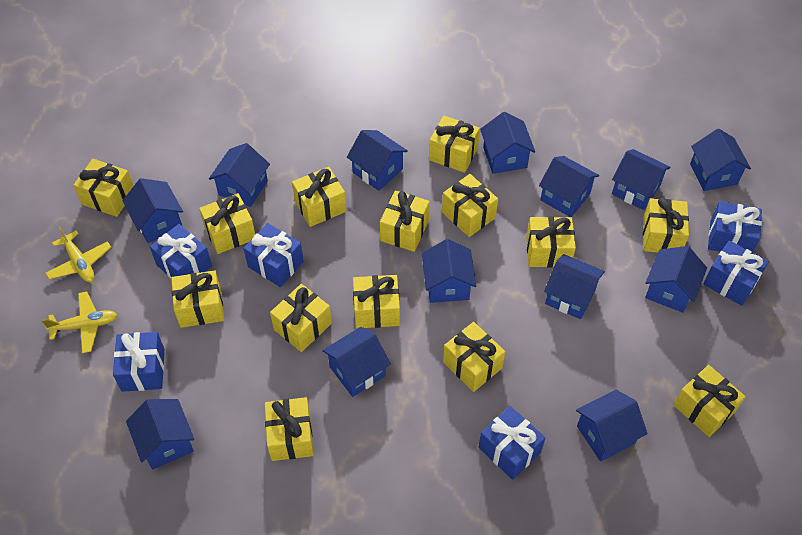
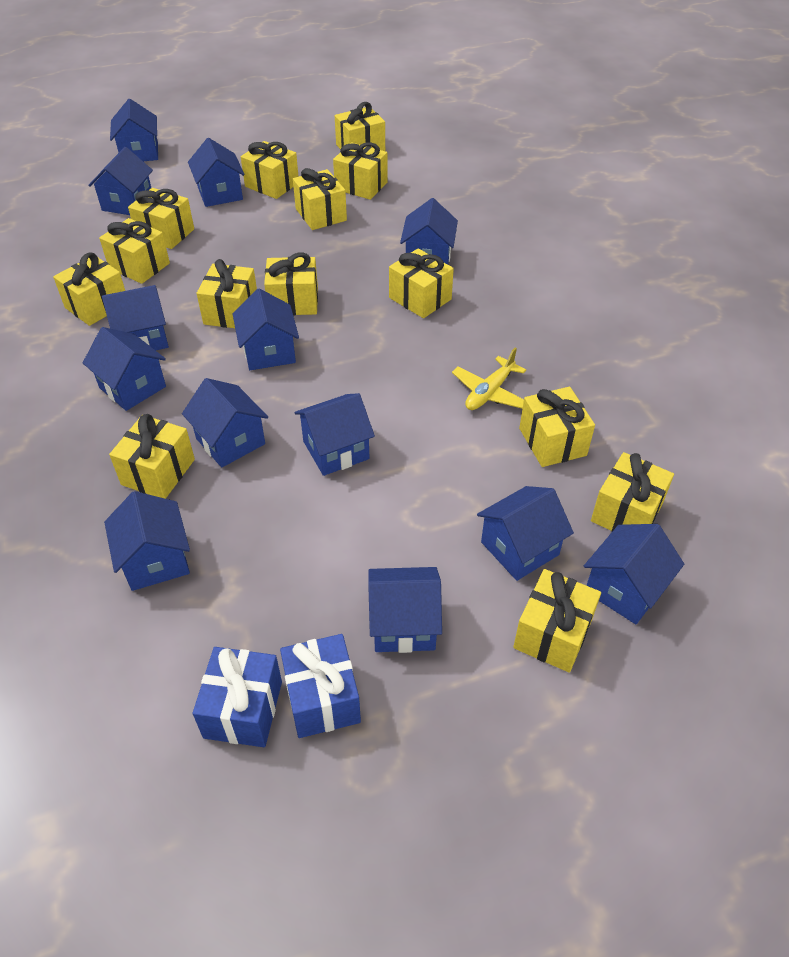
blue gift: [113,332,165,392] [150,224,212,278] [244,223,304,287] [478,406,545,480] [703,240,769,306] [708,201,762,253] = 6 -> [193,647,282,747] [280,634,361,738] = 2
yellow plane: [42,292,117,353] [45,226,111,282] = 2 -> [452,348,526,410] = 1

